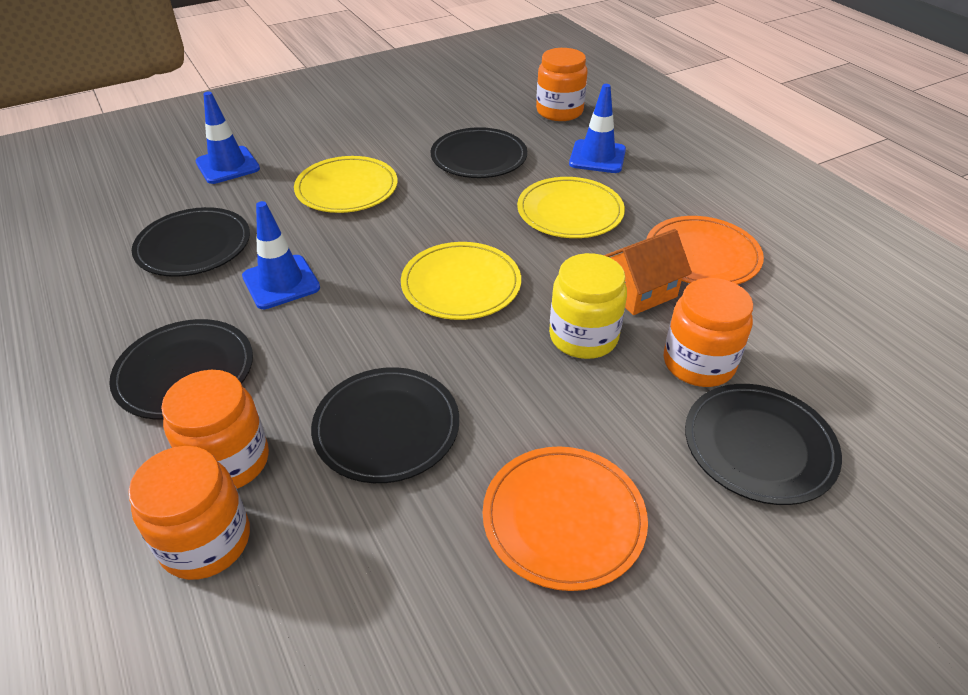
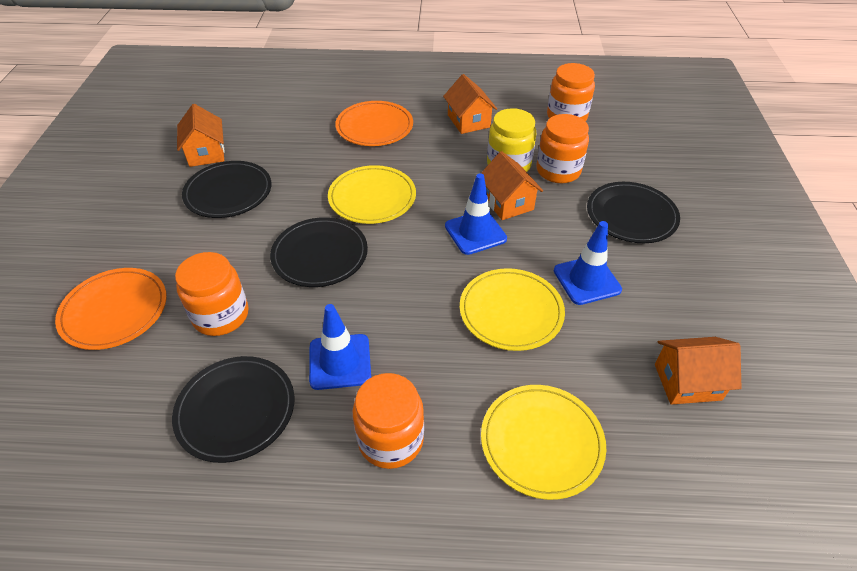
black plate: [109,319,253,420] [132,207,250,277] [311,367,459,483] [430,127,527,178] [685,384,842,505] = 5 -> [172,356,294,463] [182,161,271,218] [270,217,368,287] [587,182,680,243] = 4
orange house: [604,229,692,315] = 1 -> [177,104,225,167] [443,74,497,134] [481,151,543,220] [655,337,741,405] = 4

